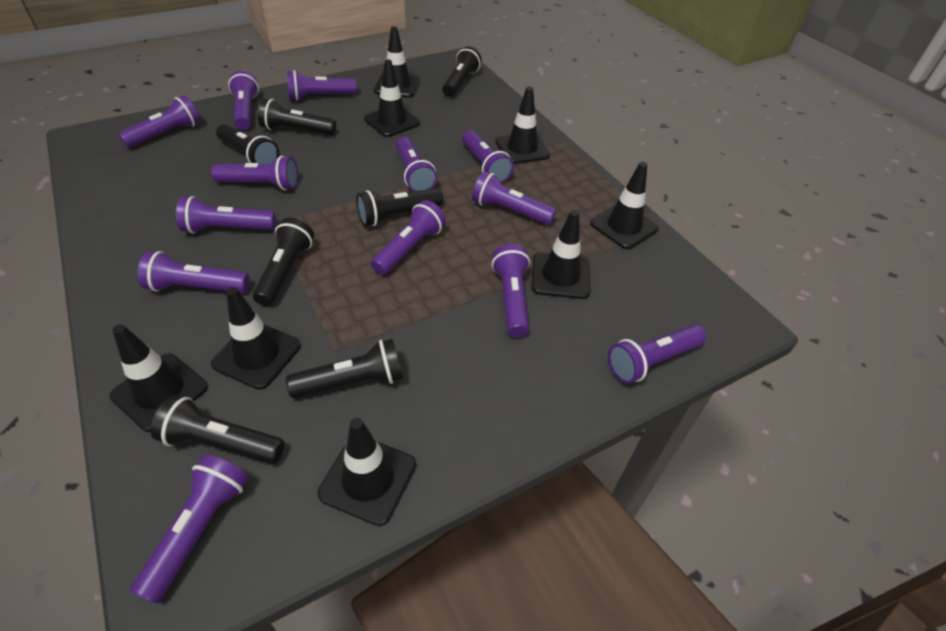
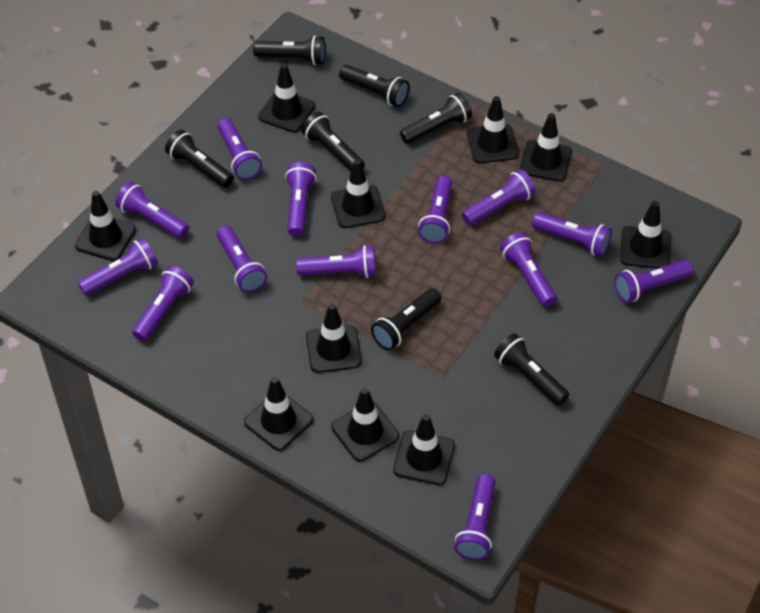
black traffic cone: [109,324,208,432] [211,287,301,390] [318,418,416,526] [364,60,420,137] [374,26,420,98] [495,87,550,164] [531,210,591,299] [590,162,659,249] = 8 -> [75,191,136,261] [244,377,313,451] [258,63,315,133] [306,303,362,373] [331,159,386,228] [331,387,399,461] [393,414,455,485] [467,96,519,163] [520,113,572,182] [620,201,671,268] = 10

